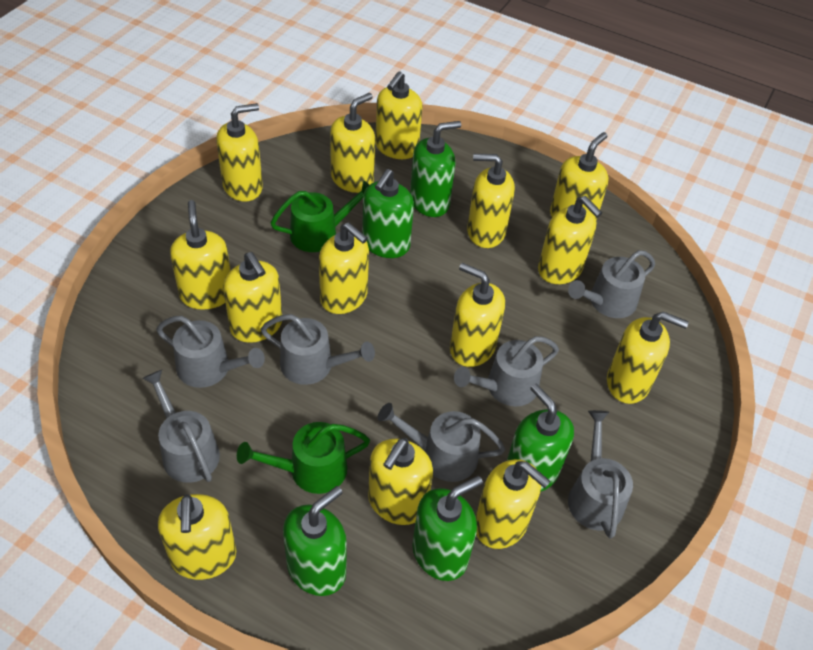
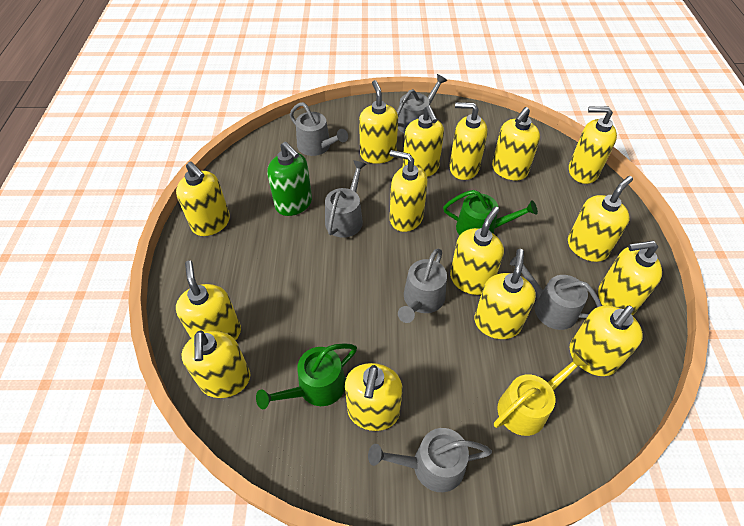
green soap dispenser: [283,486,347,596] [362,169,414,258] [410,121,461,217] [412,476,483,581] [507,384,574,492] = 5 -> [267,142,312,216] = 1
grey watering can: [142,370,220,483] [156,316,265,388] [261,314,375,385] [378,403,505,482] [454,336,559,407] [568,250,655,318] [568,410,633,539] = 7 -> [290,102,348,156] [325,160,366,238] [368,428,492,492] [397,74,447,134] [398,249,447,323] [510,256,602,330] = 6
yellow soap dispenser: [158,494,236,580] [170,200,231,310] [216,103,263,201] [223,252,282,343] [319,222,369,314] [330,93,375,193] [368,438,433,525] [375,71,423,159] [450,263,505,367] [467,154,515,248] [476,459,551,549] [538,196,602,284] [550,132,609,221] [607,312,689,404] = 14 -> [176,161,230,236] [176,260,241,340] [181,330,250,398] [345,363,402,431] [359,80,398,164] [390,150,428,232] [403,106,444,177] [449,102,488,180] [450,206,504,295] [474,249,536,339] [492,107,540,180] [568,176,633,262] [569,106,617,184] [570,305,643,376] [598,241,662,315] = 15
yellow watering can: none = 0 -> [494,351,589,436] = 1

